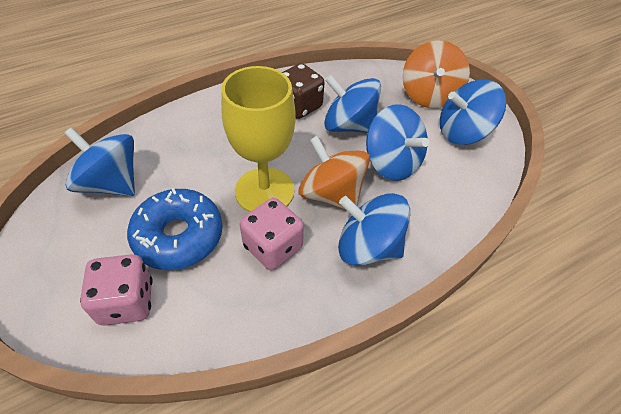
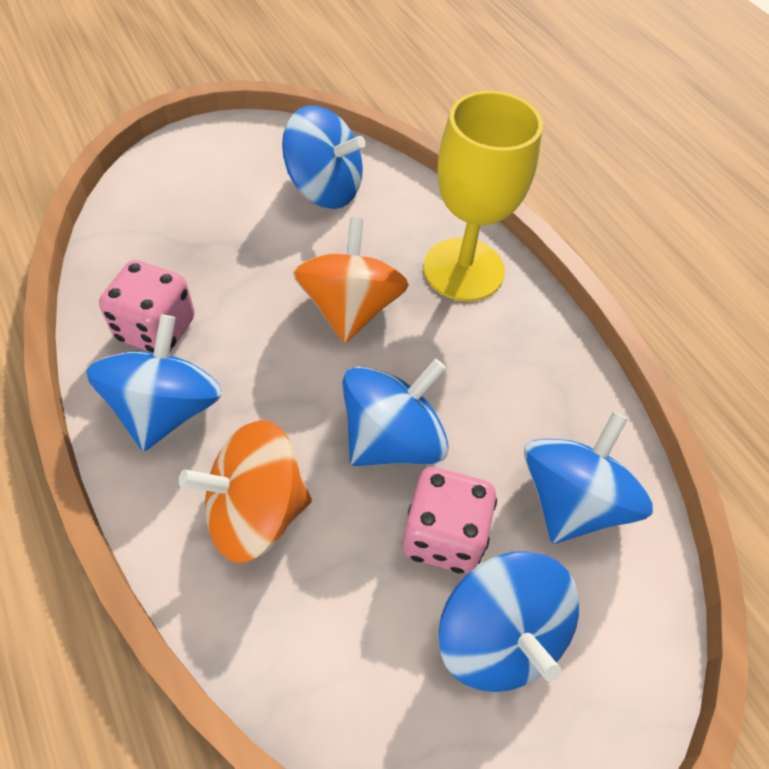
blue donut: [127,188,222,270] = 1 -> none = 0
brown dice: [282,63,325,119] = 1 -> none = 0

